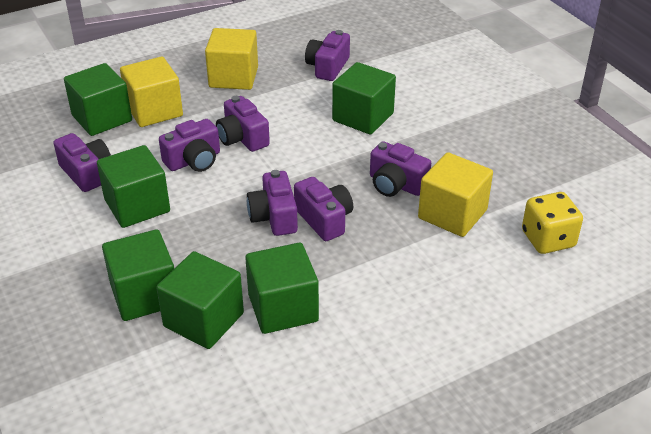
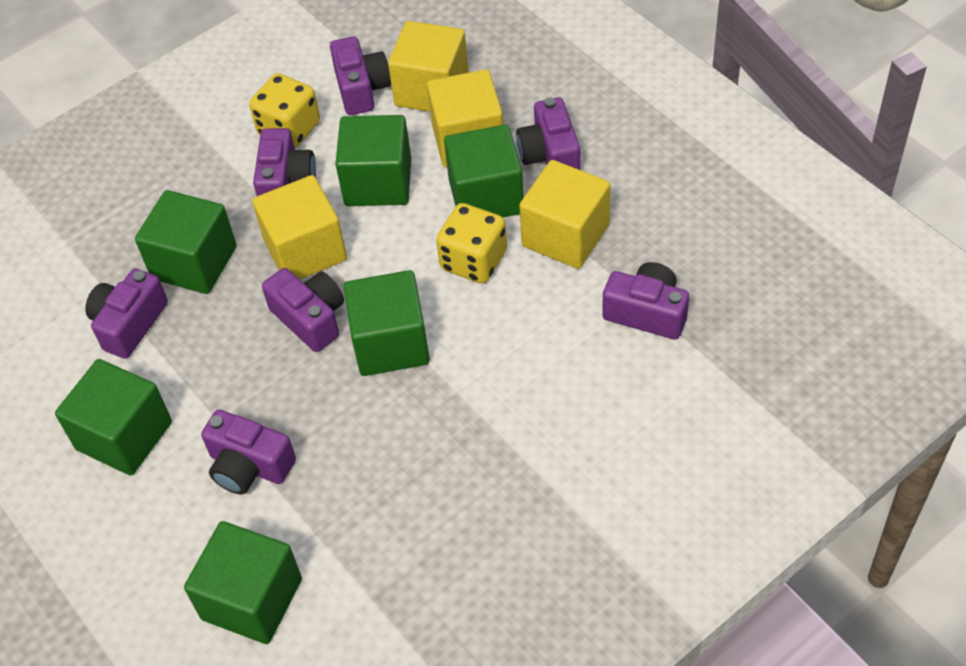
yellow cube: [120,57,183,127] [205,28,258,90] [418,152,493,237] = 3 -> [252,175,347,279] [388,21,469,112] [427,69,503,168] [519,160,610,269] = 4
yellow dice: [522,192,583,254] = 1 -> [249,73,320,148] [436,203,507,283] = 2

